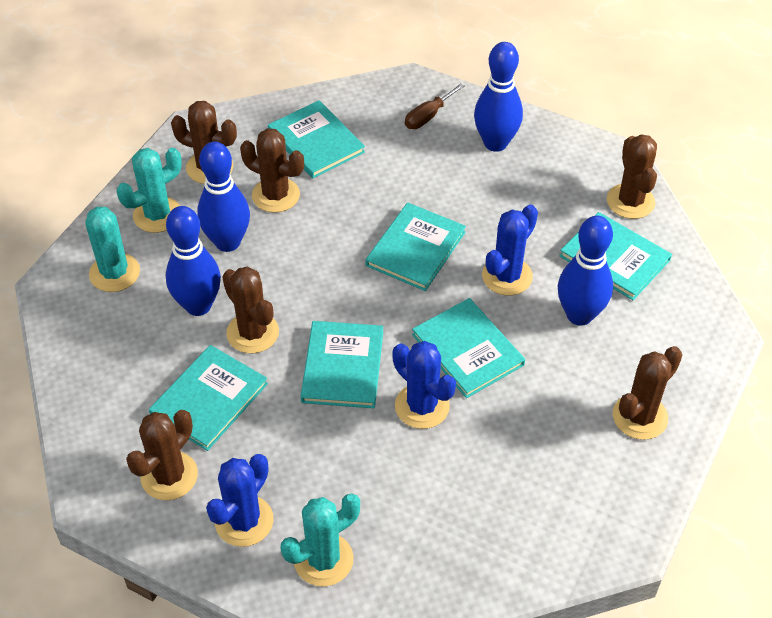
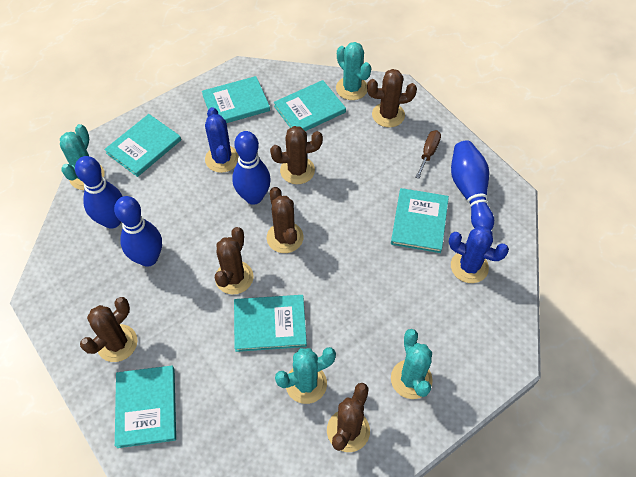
blue cactus: [206,454,274,547] [392,341,456,429] [482,205,538,295] = 3 -> [205,107,239,173] [449,226,509,283] = 2
turquoise cactus: [86,207,140,292] [117,148,182,233] [281,493,360,587] = 3 -> [60,124,105,190] [275,347,336,404] [336,42,371,100] [391,329,433,399] = 4

